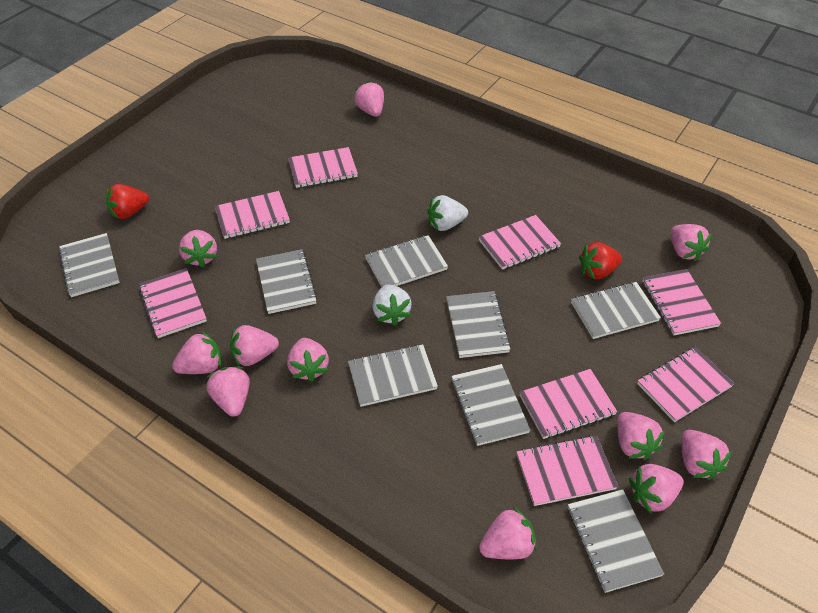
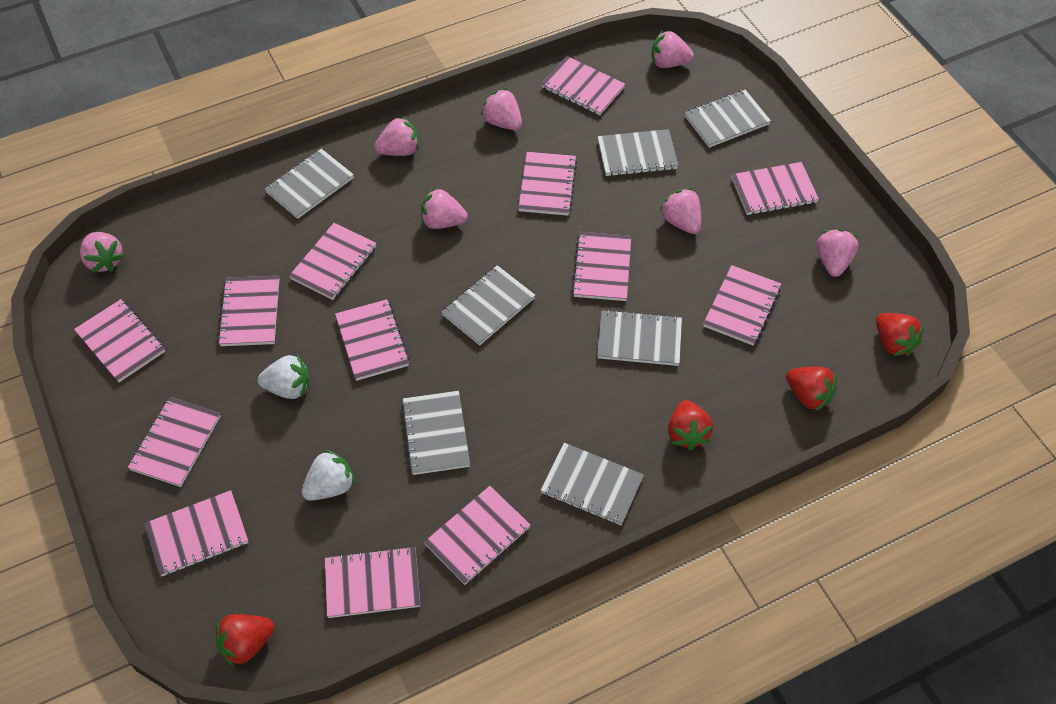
grey notebook: [59,233,120,297] [256,249,317,314] [348,344,438,407] [365,235,448,287] [446,291,511,358] [451,364,530,446] [568,489,664,593] [571,282,661,339] = 8 -> [265,149,354,219] [401,391,470,475] [442,265,535,345] [540,443,644,525] [597,309,682,366] [598,129,678,177] [685,90,771,148] = 7
pink notebook: [139,268,207,338] [215,191,290,239] [288,147,358,188] [479,215,561,270] [516,435,618,506] [519,369,617,439] [637,347,734,422] [642,269,721,335] = 8 -> [74,299,165,382] [128,397,221,487] [145,490,249,576] [218,276,279,346] [289,223,377,300] [325,546,420,618] [335,299,410,381] [424,486,531,585] [518,152,577,216] [541,56,625,115] [572,232,631,301] [703,265,781,346] [732,162,819,215] = 13
pink strawberry: [172,331,221,374] [179,230,217,267] [206,367,250,417] [230,325,279,367] [287,338,329,382] [354,81,384,117] [479,507,537,559] [617,412,665,460] [629,464,684,513] [671,224,712,261] [681,430,732,480] = 11 -> [80,232,125,273] [374,116,419,156] [421,188,468,229] [481,88,522,130] [651,30,694,68] [660,188,701,234] [816,229,859,277] = 7
red strawberry: [106,184,149,219] [579,242,622,279] = 2 -> [216,614,274,667] [668,400,713,450] [786,367,837,411] [876,313,925,356] = 4

